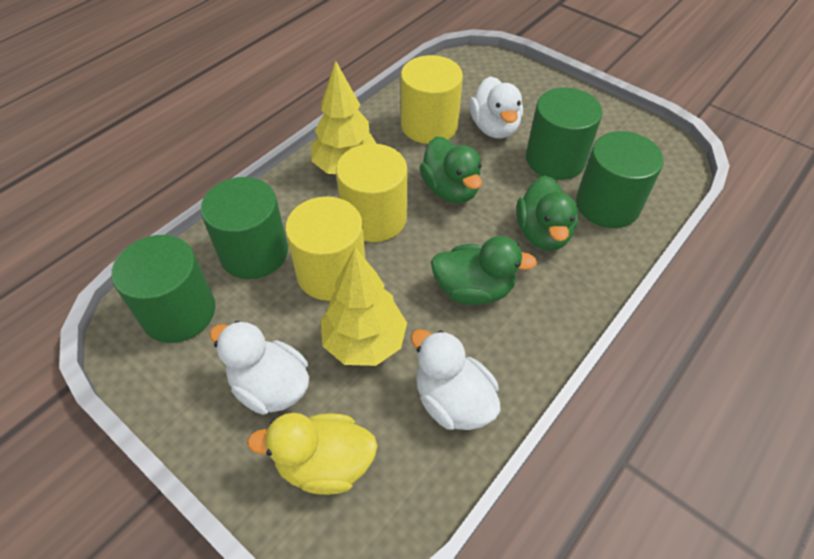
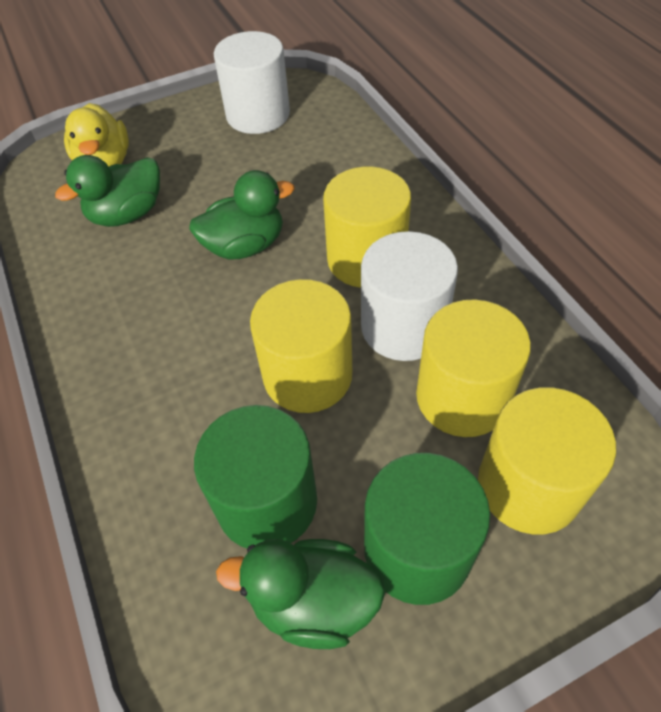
green cylinder: [111,235,216,343] [200,177,288,279] [526,88,603,180] [576,131,663,228] = 4 -> [194,405,317,548] [364,453,490,605] = 2
white cylinder: none = 0 -> [214,31,290,134] [361,231,458,361] = 2
white duck: [210,321,309,415] [411,329,501,430] [469,76,523,138] = 3 -> none = 0
yellow cylinder: [285,197,365,301] [336,144,407,242] [401,55,463,144] = 3 -> [250,279,352,413] [323,167,411,288] [416,299,531,437] [478,387,616,534] = 4
yellow tree: [311,60,377,174] [321,247,407,366] = 2 -> none = 0

